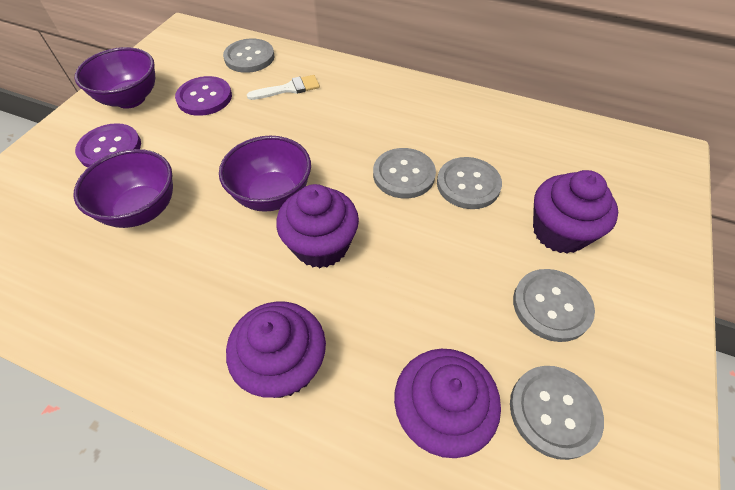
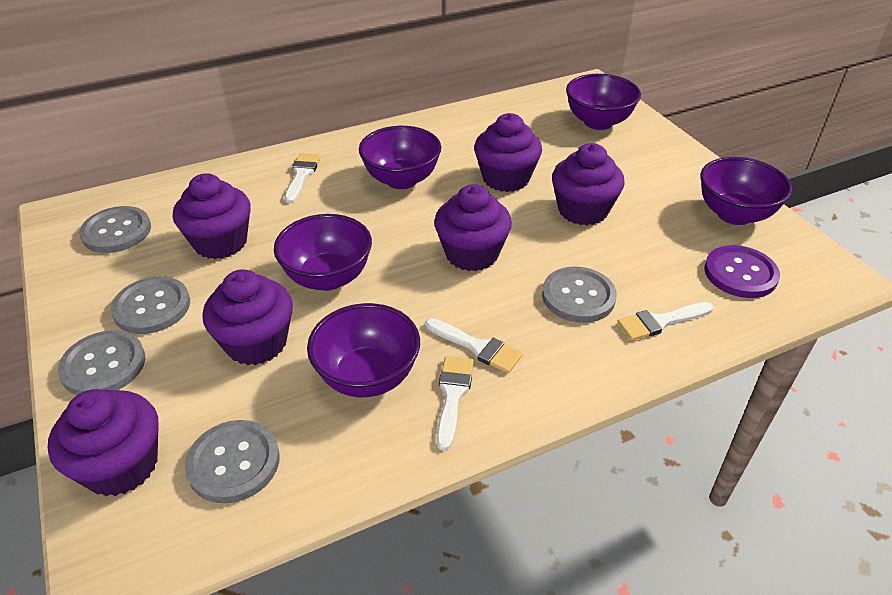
purple bowl: [73,149,173,228] [75,47,155,109] [219,136,311,212] = 3 -> [274,214,372,291] [307,303,420,397] [359,126,441,189] [566,74,641,130] [700,157,792,225] = 5
purple button: [75,123,141,168] [175,76,232,116] = 2 -> [704,245,780,298] = 1
purple cupcake: [226,301,326,398] [276,184,359,268] [394,349,501,458] [533,170,618,253] = 4 -> [48,389,159,496] [173,173,251,259] [202,269,293,365] [434,184,512,271] [474,113,542,192] [552,143,625,225] = 6
white brush: [247,75,320,100] = 1 -> [285,153,321,203] [425,318,523,373] [436,356,474,451] [617,302,713,341] = 4

